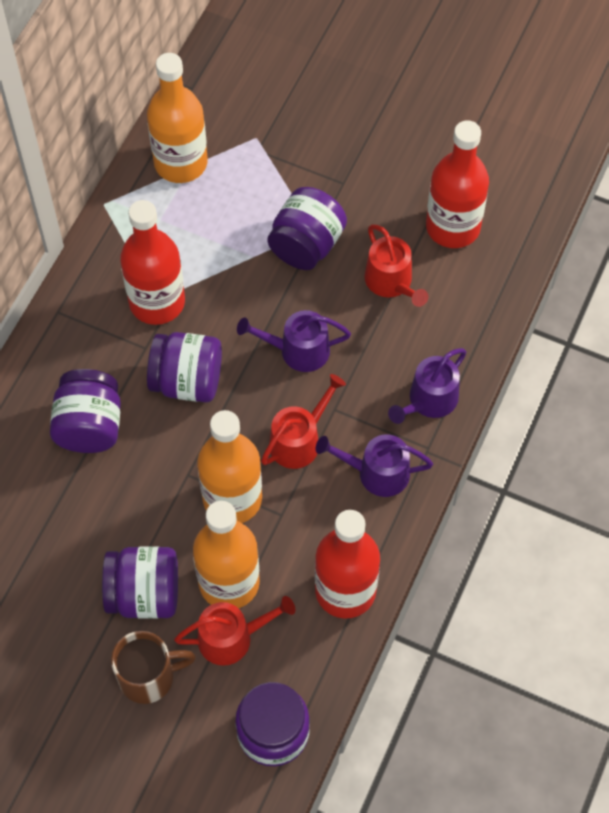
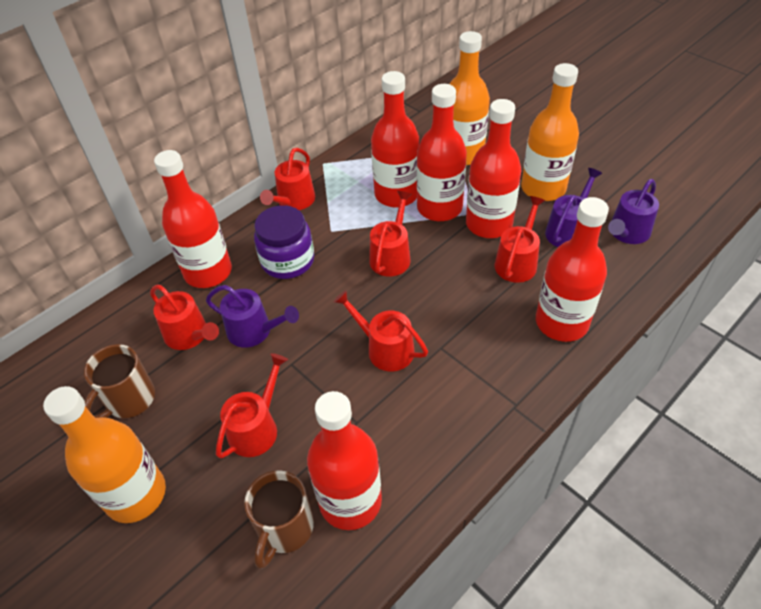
brown mug: [111,631,196,704] = 1 -> [84,344,155,418] [244,470,314,569] = 2
purple jar: [50,369,121,453] [102,547,178,619] [147,332,222,402] [235,682,310,766] [268,187,347,270] = 5 -> [254,205,314,279] = 1
red bottle: [120,200,185,325] [315,510,380,618] [426,120,489,248] = 3 -> [154,150,232,288] [307,391,382,530] [371,71,419,207] [417,84,467,221] [466,99,521,238] [536,197,609,342] = 6
red watering can: [174,596,295,666] [261,374,346,469] [365,224,429,307] = 3 -> [150,285,219,350] [216,353,288,459] [260,148,315,210] [334,290,428,371] [369,191,412,277] [495,196,545,283] = 6

